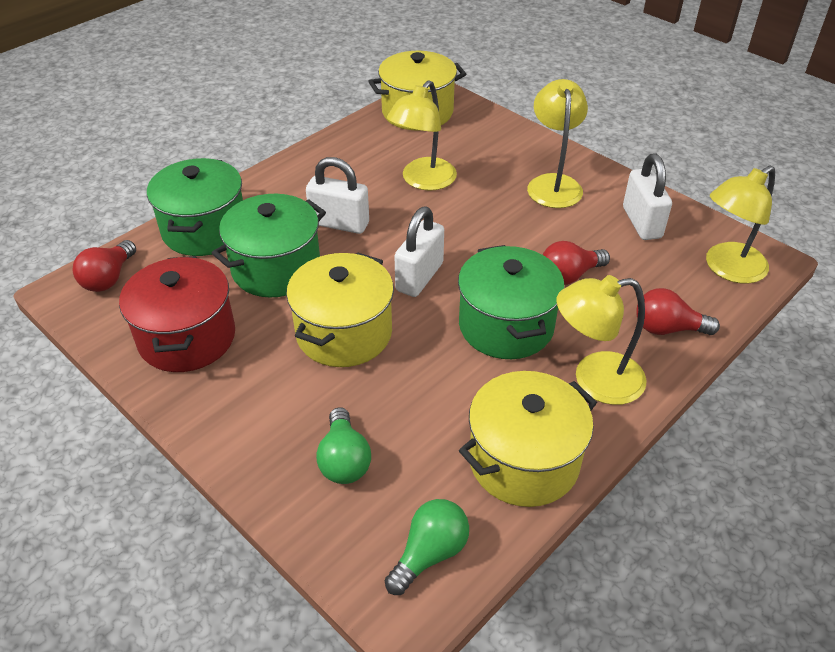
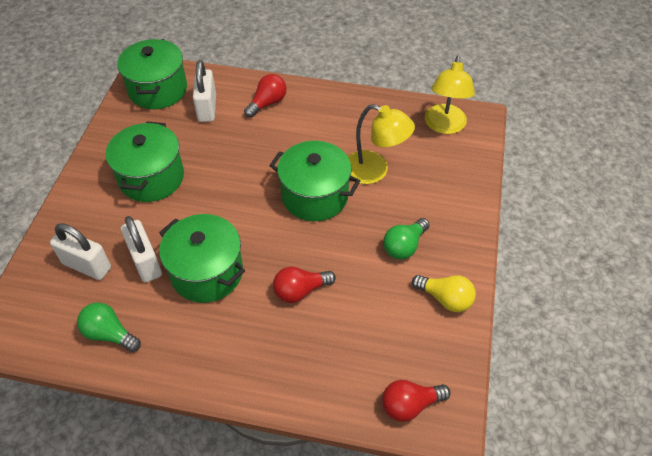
green pot: [147,158,243,256] [212,194,326,298] [458,245,565,359] = 3 -> [106,121,184,202] [117,39,187,109] [159,214,245,303] [269,141,360,221] = 4
red pot: [119,256,235,372] = 1 -> none = 0
yellow lamp: [387,80,457,191] [527,79,588,208] [556,275,647,405] [706,165,775,284] = 4 -> [348,104,415,184] [425,55,475,134] = 2
yellow light bulb: none = 0 -> [412,275,476,312] = 1
yellow pot: [286,253,394,367] [368,51,466,130] [459,371,597,507] = 3 -> none = 0

